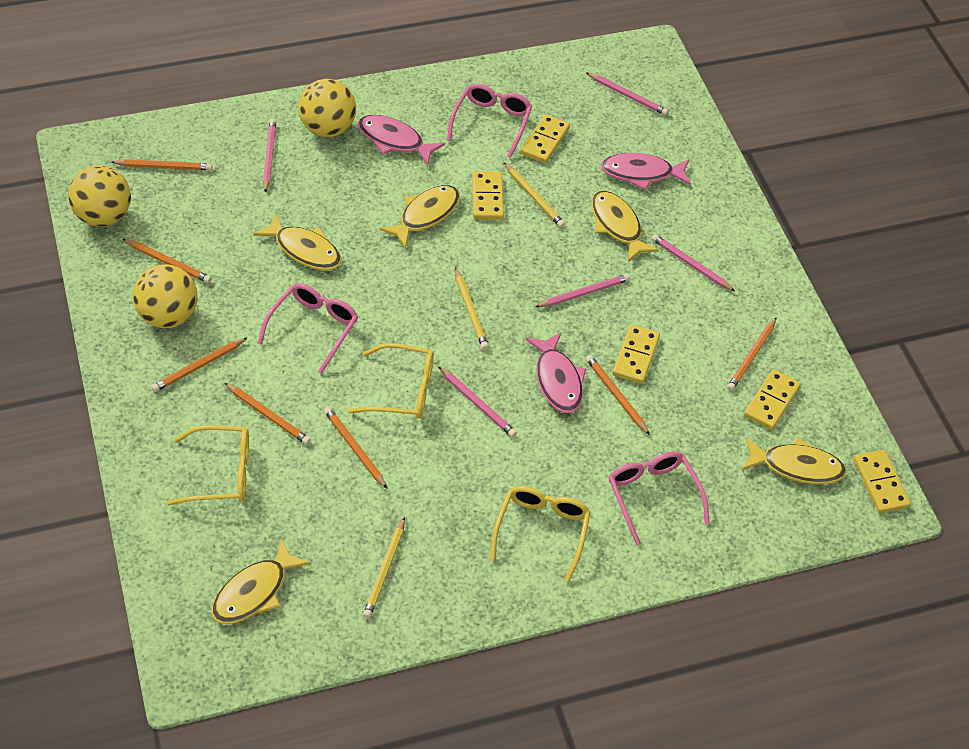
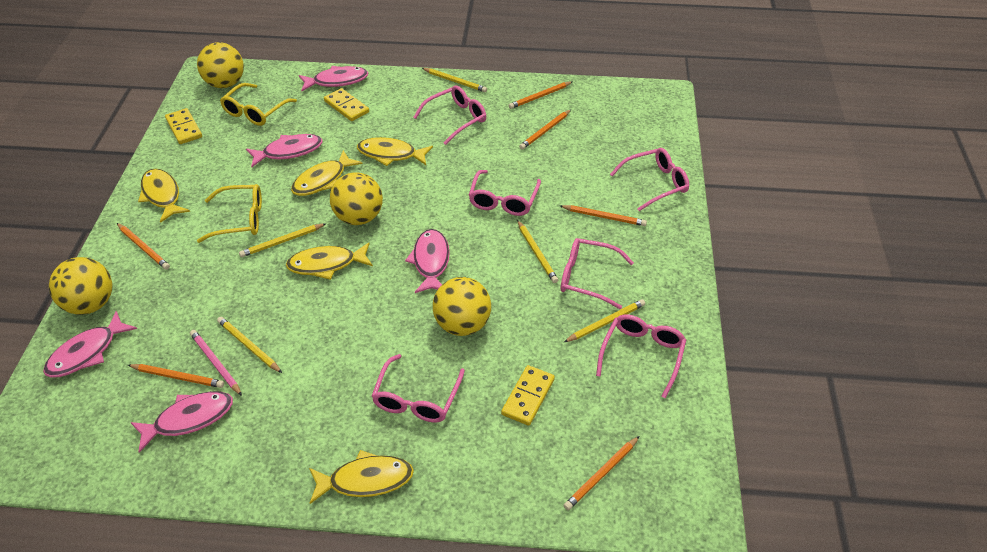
orange pencil: [111,159,212,170] [123,239,211,283] [151,337,248,392] [225,383,311,445] [324,407,387,488] [586,355,650,435] [727,318,776,391] = 7 -> [117,223,170,270] [128,364,224,388] [509,81,573,109] [519,109,571,150] [560,205,647,226] [564,436,639,510] = 6
pink fish: [358,115,445,165] [526,332,586,413] [601,153,691,190] = 3 -> [43,311,137,378] [130,391,233,453] [246,134,323,167] [299,66,369,92] [405,229,450,293] = 5
pink glasses: [258,283,358,374] [447,84,532,158] [608,451,709,546] = 3 -> [372,354,465,423] [413,85,486,145] [469,170,541,216] [561,238,634,309] [596,315,686,398] [610,148,689,211] = 6
pink pencil: [263,119,276,193] [439,367,517,437] [535,274,630,307] [587,73,668,116] [651,234,735,291] = 5 -> [190,330,242,396] = 1
yellow ball: [68,165,131,227] [133,264,198,328] [298,79,356,137] = 3 -> [49,257,112,315] [197,42,244,88] [330,172,383,225] [433,277,491,336] = 4
yellow domino: [472,171,504,220] [520,114,570,163] [613,325,660,384] [744,369,801,430] [854,450,910,513] = 5 -> [165,108,202,144] [324,88,369,121] [501,365,555,426] = 3
yellow glasses: [167,425,249,505] [349,343,434,419] [490,486,591,582] = 3 -> [197,184,262,243] [220,83,297,126] = 2
yellow pencil: [363,517,405,619] [455,267,489,350] [504,163,565,228] = 3 -> [217,317,282,373] [239,223,327,257] [422,68,487,92] [517,220,558,283] [564,299,645,342] = 5

